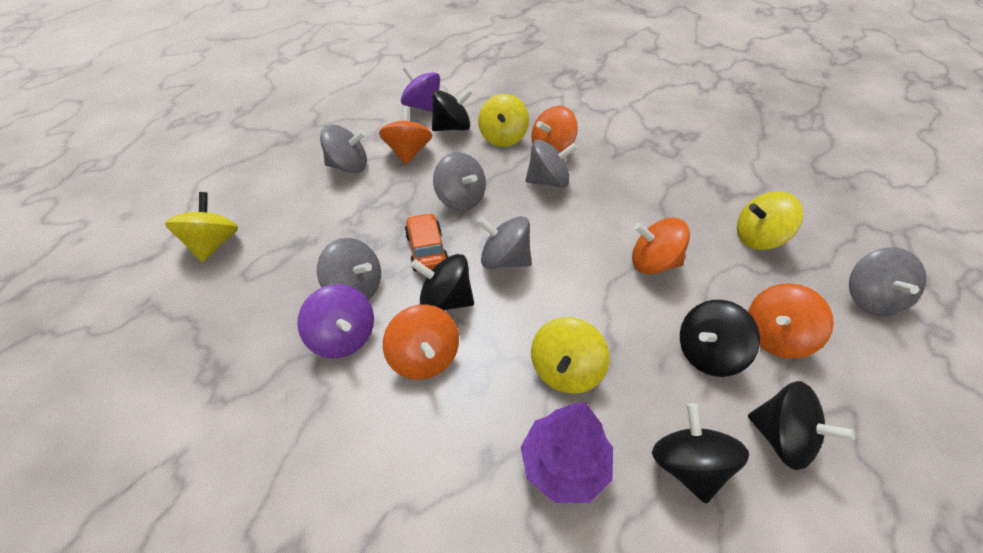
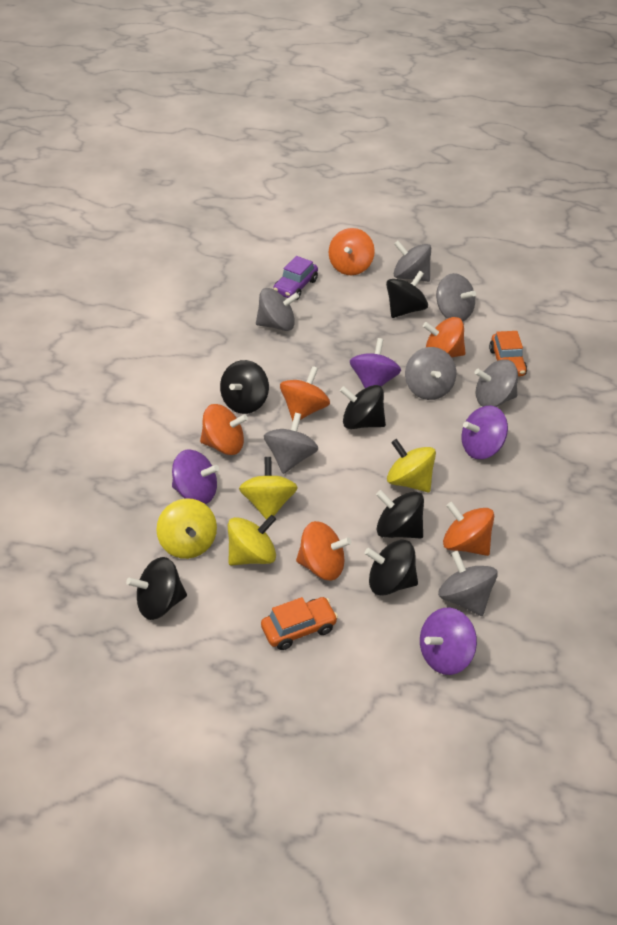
black spinning top: [411,254,474,311] [432,89,472,131] [652,403,749,503] [680,300,760,377] [748,381,855,470] = 5 -> [126,557,187,620] [220,360,269,414] [340,385,386,429] [365,540,418,596] [376,490,424,538] [386,271,428,318] = 6
grey spinning top: [317,238,381,300] [320,125,367,173] [433,152,486,211] [477,216,532,269] [525,140,578,188] [849,247,927,316] = 6 -> [256,288,299,331] [264,413,318,474] [394,241,431,282] [405,347,456,400] [436,273,476,322] [438,551,498,616] [475,359,518,407] = 7
orange car: [405,213,448,273] = 1 -> [261,597,338,650] [489,331,527,377] = 2
orange spinning top: [379,106,432,165] [383,305,459,380] [531,106,578,153] [632,218,690,274] [748,283,834,358] = 5 -> [200,404,248,455] [280,366,330,421] [296,521,351,580] [329,228,375,275] [423,317,465,357] [443,502,494,556] = 6
purple car: none = 0 -> [273,256,318,300] = 1
purple spinning top: [297,284,374,358] [401,66,440,112] = 2 -> [172,449,219,504] [350,338,401,388] [420,608,477,675] [462,406,508,459] = 4
purple tree: [521,402,613,503] = 1 -> none = 0

